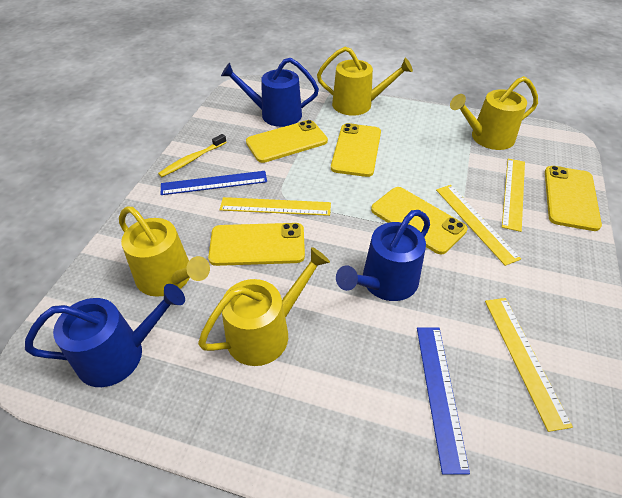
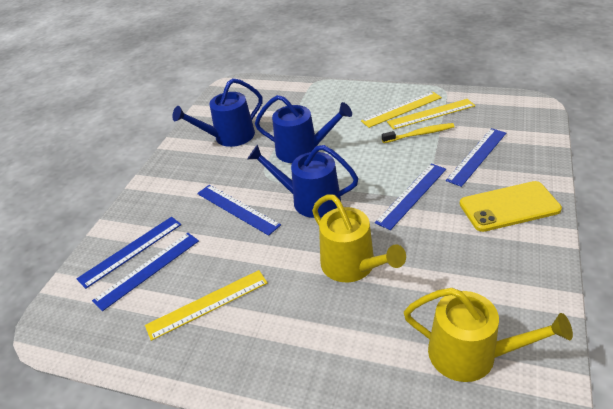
blue ruler: [161,171,267,195] [417,327,470,474] = 2 -> [77,217,182,289] [92,233,199,311] [197,185,281,236] [375,163,446,230] [446,128,506,187] = 5
yellow phone: [208,223,305,266] [246,120,328,163] [331,123,381,177] [371,187,467,254] [545,166,602,231] = 5 -> [460,181,562,232] = 1
yellow ruler: [220,197,331,216] [436,185,521,266] [485,298,573,432] [502,159,525,232] = 4 -> [145,270,268,341] [361,91,442,128] [387,99,475,130] = 3
yellow watering can: [119,207,210,297] [198,247,330,366] [317,47,413,116] [450,76,538,150] = 4 -> [312,194,406,282] [404,288,573,382] = 2

